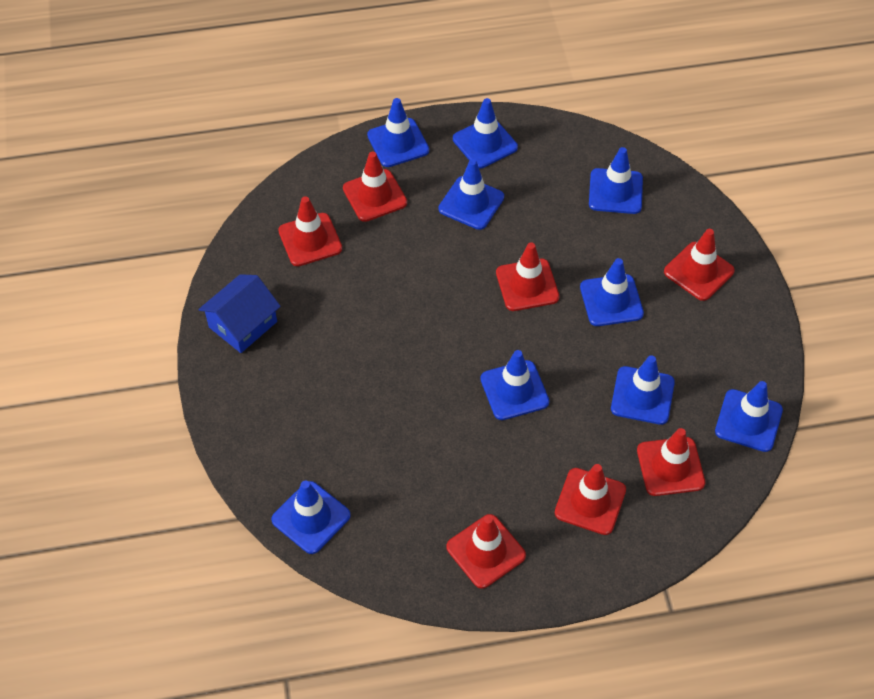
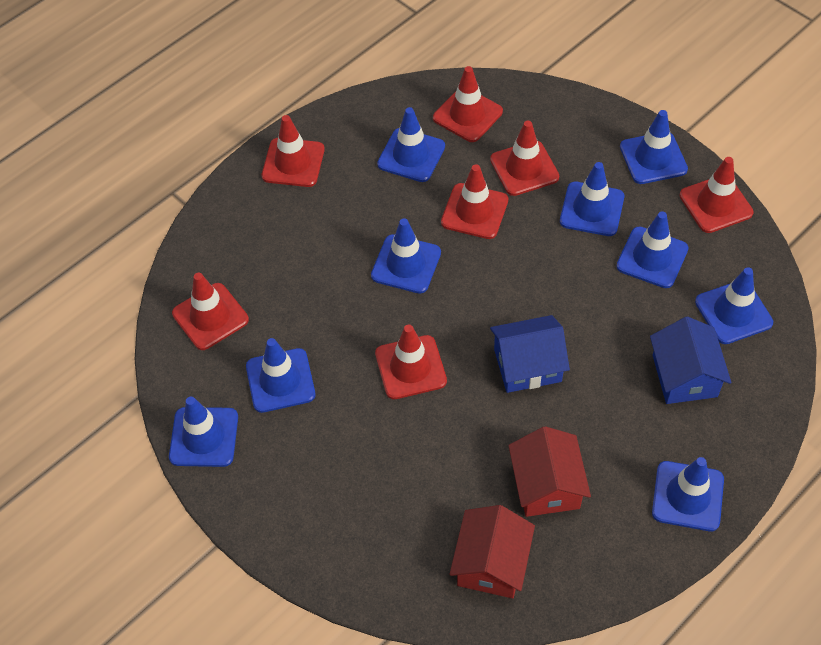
blue house: [198,274,281,353] = 1 -> [490,315,570,393] [650,316,732,404] = 2
red house: none = 0 -> [449,505,535,598] [509,426,591,517] = 2

